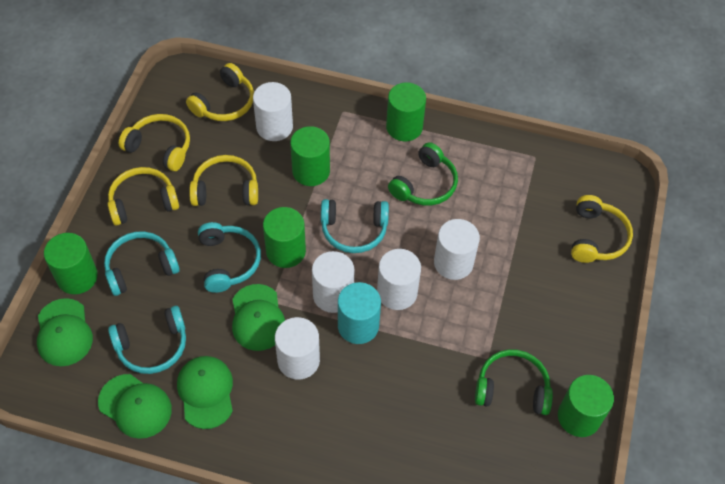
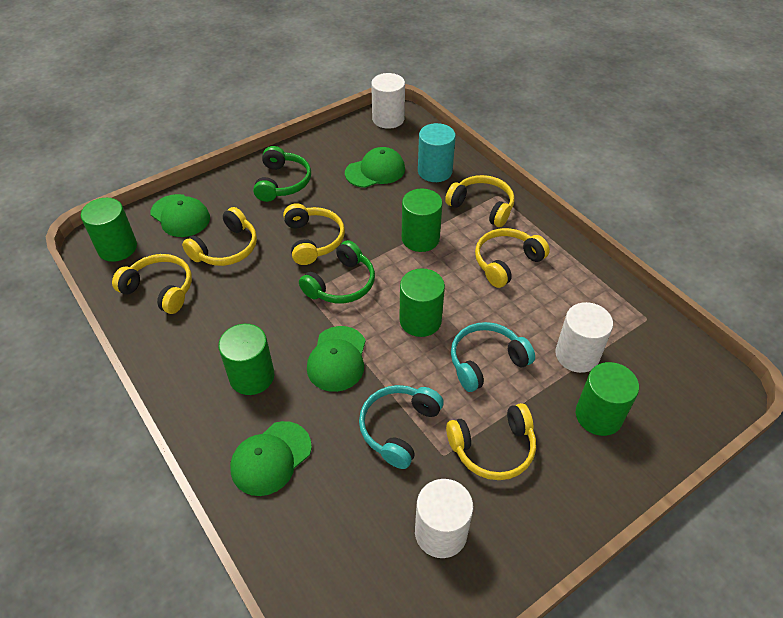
turquoise headphones: [104,232,180,296] [108,306,186,374] [198,222,261,293] [321,199,389,253] = 4 -> [359,385,444,469] [451,322,535,392] = 2
white cylinder: [253,82,293,141] [275,317,320,380] [312,251,354,313] [377,249,421,310] [434,219,480,280] = 5 -> [371,73,405,129] [415,479,473,558] [555,302,613,373] = 3
yellow headphones: [108,167,179,226] [119,114,190,171] [186,63,254,121] [189,155,258,206] [571,195,633,263] = 5 -> [112,254,192,314] [182,207,257,266] [283,203,345,265] [445,175,515,227] [446,403,536,480] [475,228,550,288] = 6

